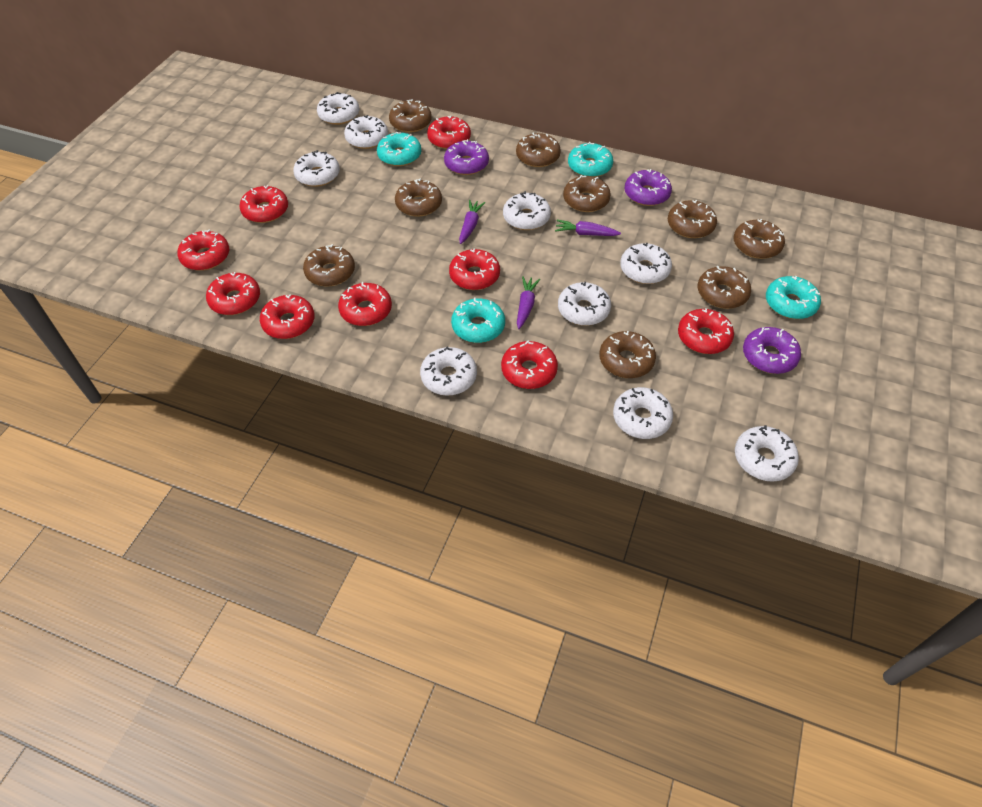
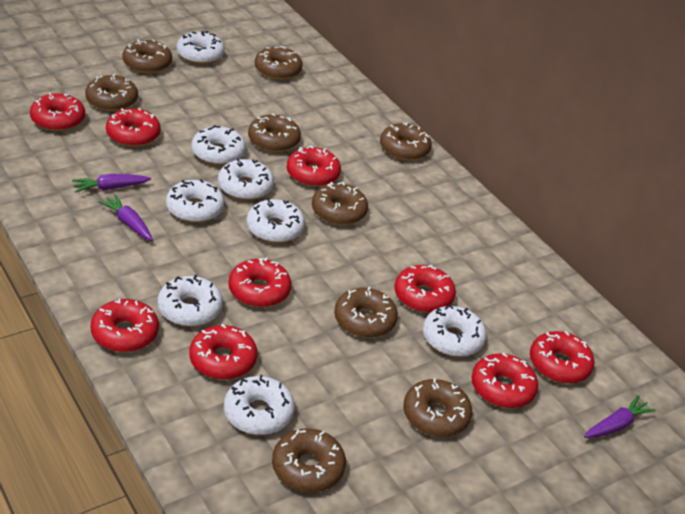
purple donut: [444,139,489,175] [624,169,672,206] [743,327,801,374] = 3 -> none = 0
turquoise donut: [377,132,421,166] [451,298,505,343] [568,142,613,177] [766,276,821,319] = 4 -> none = 0
white donut: [293,150,340,187] [317,92,360,125] [344,115,388,149] [420,347,477,396] [503,191,551,230] [558,282,611,326] [613,387,673,439] [620,243,672,284] [735,425,799,482] = 9 -> [158,275,223,327] [166,179,224,223] [177,31,225,64] [191,125,246,165] [218,158,274,200] [224,375,295,435] [246,198,305,243] [423,305,487,357] = 8

